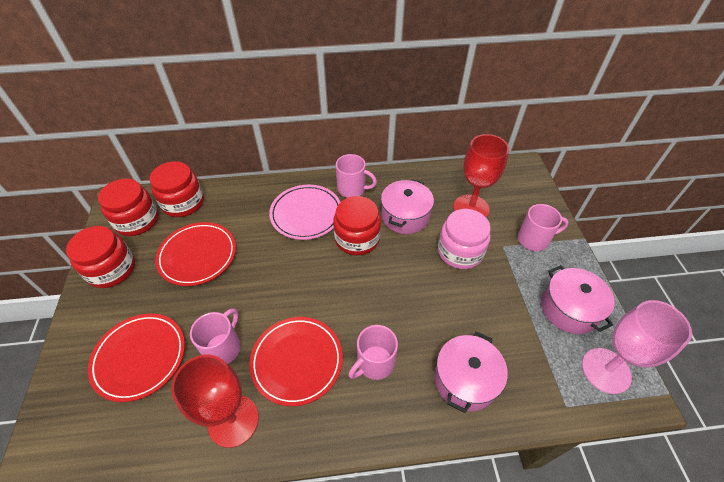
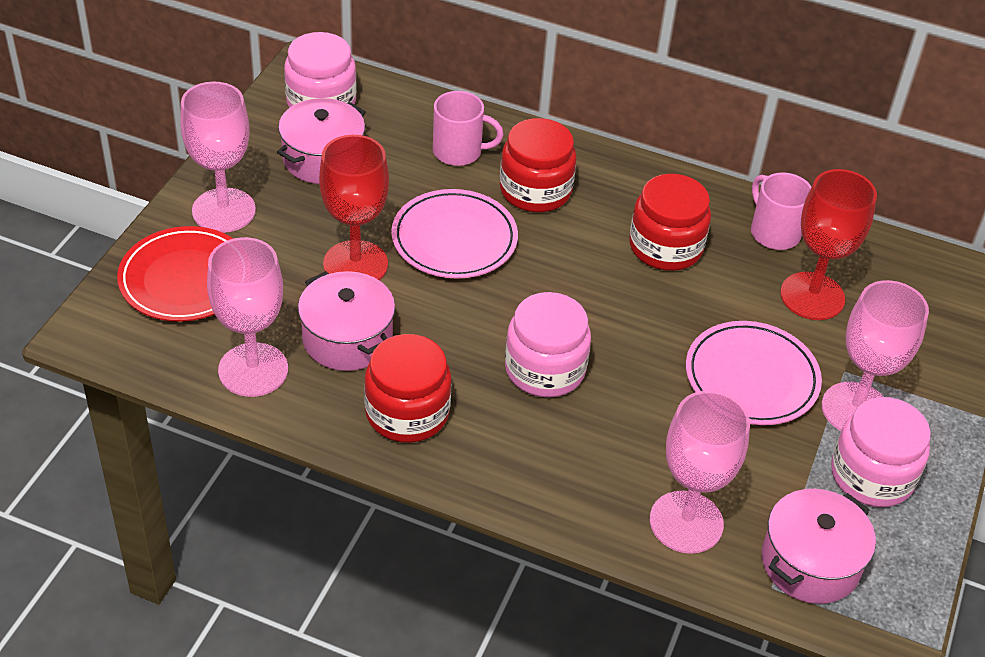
pink goblet: [582,300,692,394] = 1 -> [180,82,256,233] [207,237,288,397] [650,390,750,554] [822,280,929,431] = 4
pink jar: [438,209,491,269] = 1 -> [284,32,357,108] [505,292,591,397] [831,397,931,507] = 3
pink mug: [190,308,240,364] [336,154,377,198] [348,325,398,380] [518,204,569,251] = 4 -> [433,91,504,166] [751,172,811,250] = 2
pink plate: [269,185,340,240] = 1 -> [391,189,518,279] [686,321,822,425] = 2
red jar: [66,226,135,288] [98,179,159,236] [150,161,204,217] [333,196,381,255] = 4 -> [364,334,451,443] [500,118,577,212] [629,174,711,271] = 3
red plate: [88,314,185,402] [155,222,236,286] [249,317,343,406] = 3 -> [117,226,233,322] = 1

